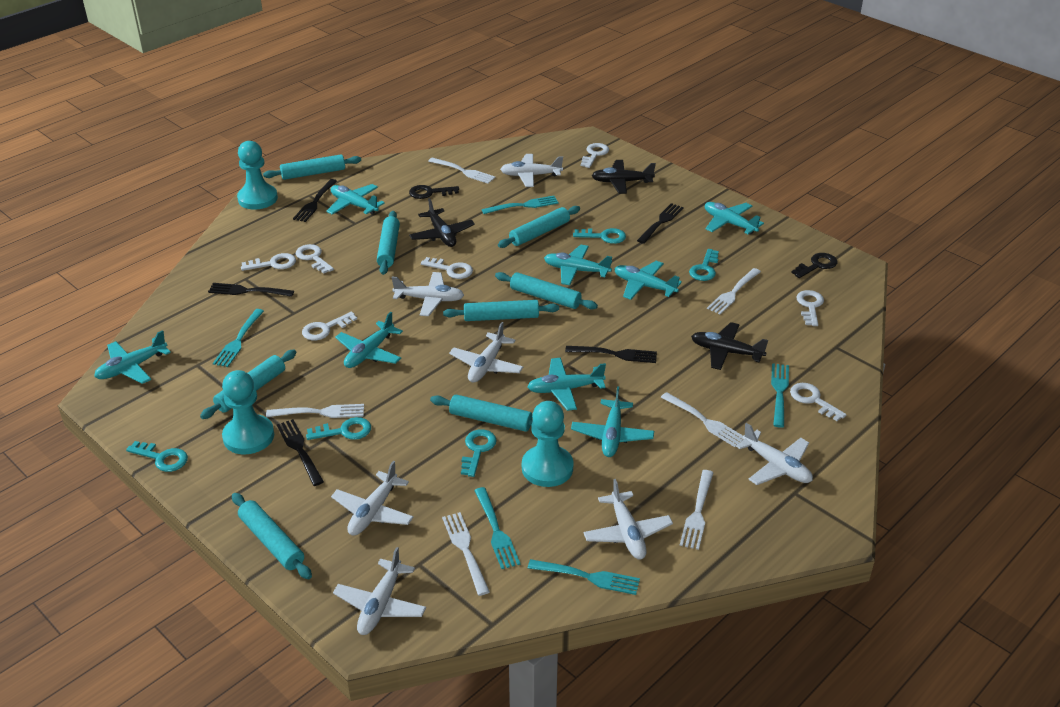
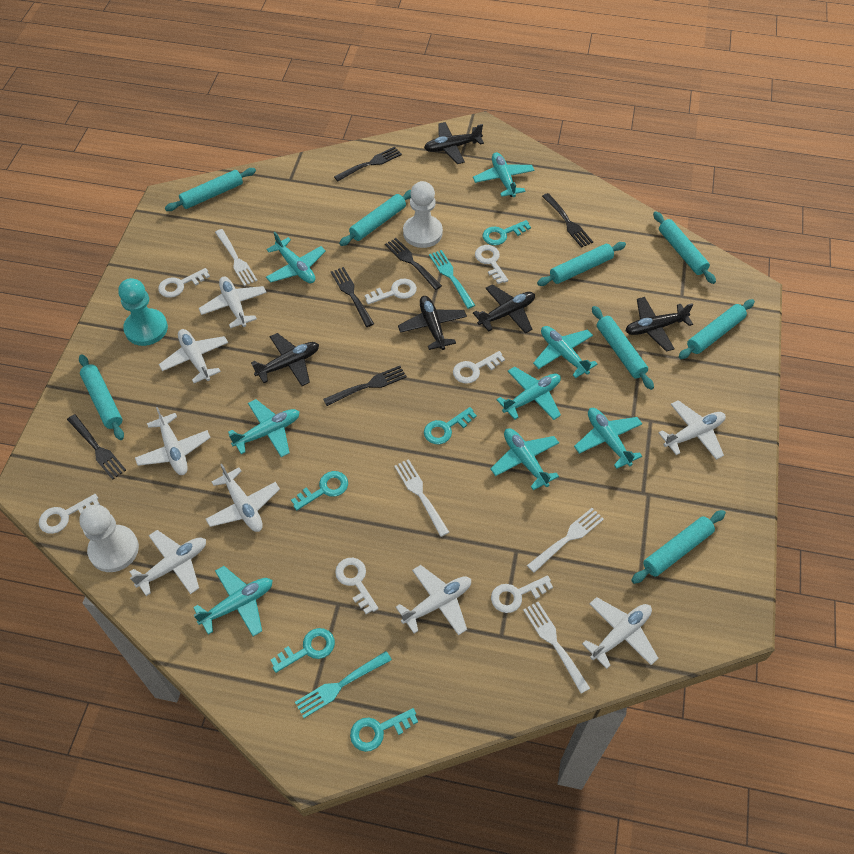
black fork: [208,283,294,297] [277,419,324,486] [293,179,337,222] [565,346,657,363] [637,203,684,244] = 5 -> [67,414,126,480] [323,366,407,406] [331,267,374,327] [334,147,402,181] [385,238,442,290] [542,193,593,248] = 6
black key: [409,185,459,199] [791,253,837,278] = 2 -> none = 0
black plane: [409,198,475,247] [591,160,656,194] [691,322,768,370] = 3 -> [251,333,319,386] [398,296,467,350] [424,122,484,164] [473,284,535,334] [626,297,693,352] = 5
turquoise fork: [213,309,264,367] [474,487,520,569] [482,196,559,214] [528,559,640,595] [771,363,789,428] = 5 -> [295,651,392,718] [429,250,475,309] = 2
turquoise pawn: [222,370,274,454] [237,141,278,210] [522,401,574,487] = 3 -> [118,278,168,346] = 1
white fork: [266,404,364,418] [428,158,496,184] [442,512,490,596] [661,392,743,447] [680,470,713,550] [707,268,761,314] = 6 -> [215,229,257,286] [394,459,449,537] [523,602,590,694] [527,508,604,573] = 4
white pawn: none = 0 -> [79,504,139,572] [403,181,443,248] = 2
white plane: [331,461,413,536] [333,547,426,635] [391,272,464,316] [449,322,523,383] [500,154,563,187] [583,479,673,559] [736,423,813,485] = 7 -> [130,530,206,596] [135,407,211,475] [159,329,228,383] [199,276,267,328] [206,464,280,532] [396,565,471,635] [582,597,658,669] [658,400,726,460] = 8

